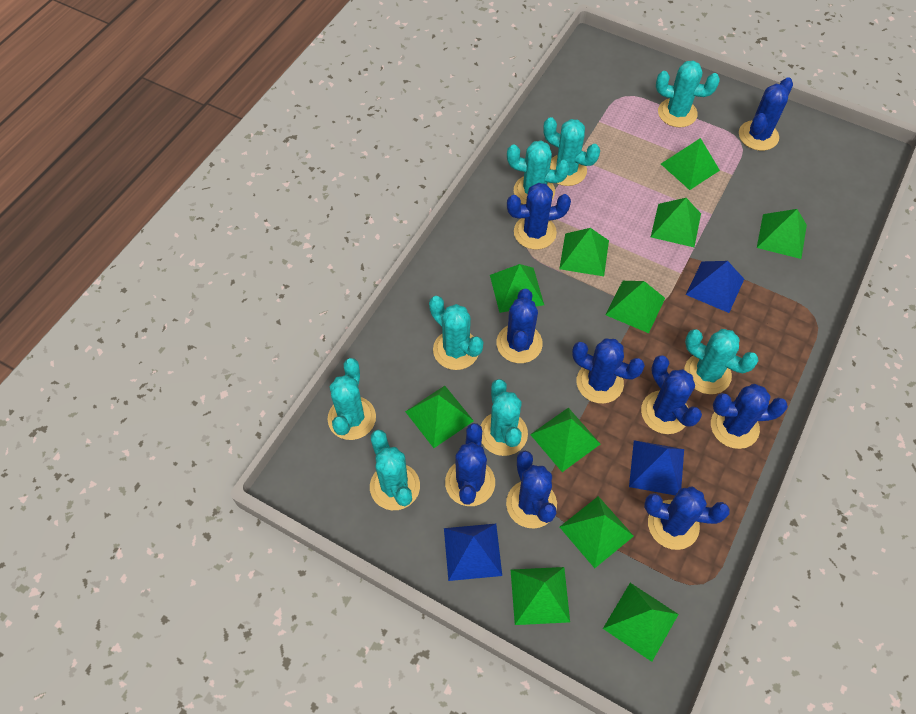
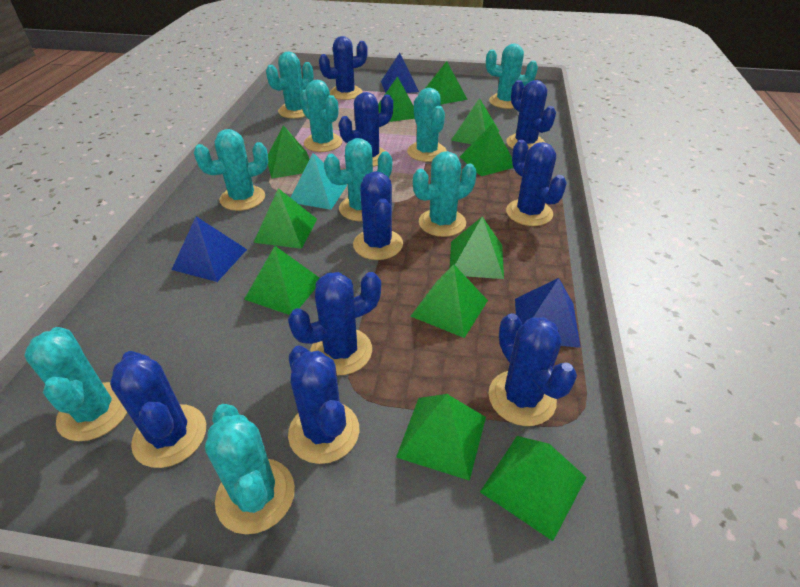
turquoise cactus: [328,358,376,440] [370,430,420,510] [429,296,483,370] [480,379,528,456] [507,141,570,204] [543,117,600,186] [656,61,720,128] [684,329,759,394] = 8 -> [24,327,127,441] [194,129,268,211] [205,404,295,534] [266,51,314,118] [300,80,342,152] [324,138,392,221] [407,88,447,162] [413,151,477,237] [486,43,538,109] = 9
turquoise pyramid: none = 0 -> [290,153,347,210] = 1

